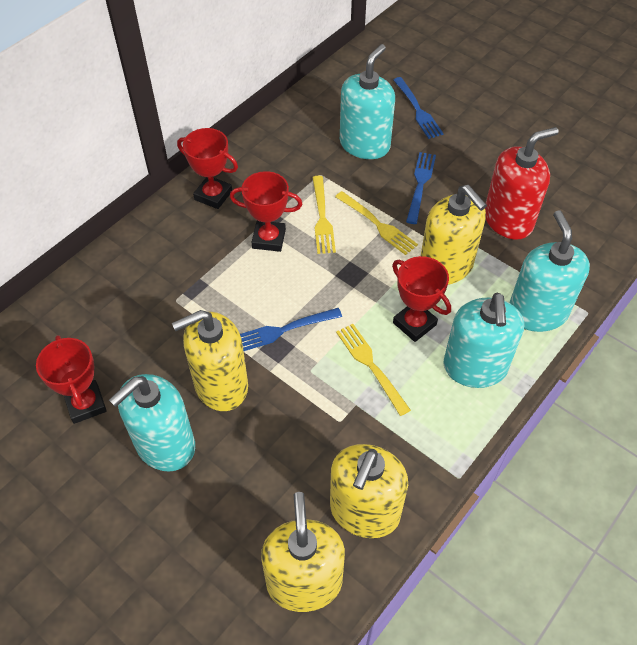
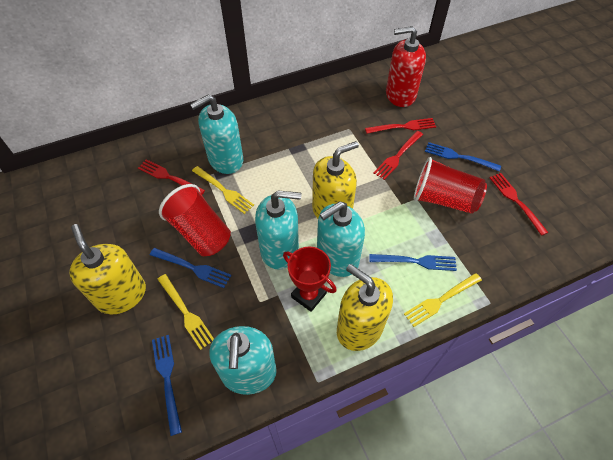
blue fork: [240,308,342,351] [393,77,444,139] [406,152,436,224] = 3 -> [150,248,231,288] [152,335,182,436] [369,254,457,271] [425,142,501,172] = 4
red cup: none = 0 -> [159,184,231,256] [414,157,487,214] = 2
red fork: none = 0 -> [138,159,205,195] [365,118,436,134] [373,131,423,180] [489,173,549,236] = 4
red trophy: [36,335,107,424] [177,128,238,209] [230,171,302,252] [392,256,451,342] = 4 -> [283,247,337,312] = 1
yellow soap dispenser: [172,310,248,411] [261,492,345,612] [330,444,408,538] [421,185,487,285] = 4 -> [69,224,146,314] [312,141,359,219] [337,264,393,351] = 3

